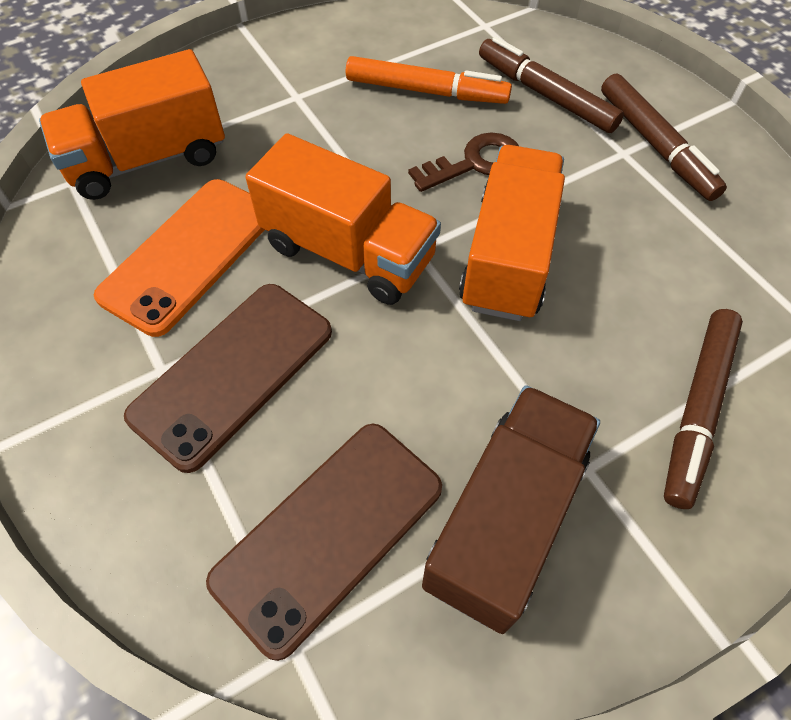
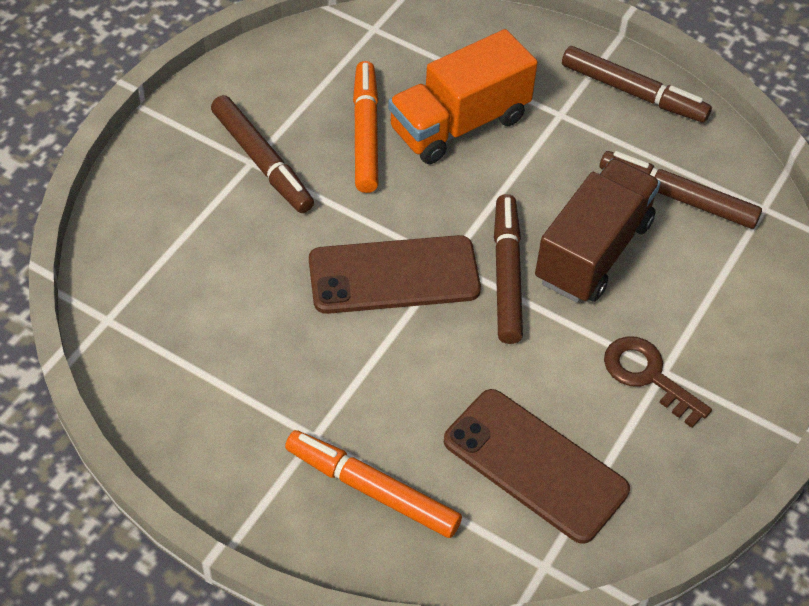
brown marker: [479,37,624,133] [601,74,727,201] [664,309,743,509] = 3 -> [211,95,314,213] [494,194,523,344] [562,46,712,122] [600,151,762,229] = 4
orange marker: [346,56,512,104] = 1 -> [285,430,462,538] [353,61,378,193] = 2
orange phone: [94,179,265,337] = 1 -> none = 0
orange truck: [39,49,225,200] [246,133,441,305] [459,145,565,321] = 3 -> [388,29,538,164] = 1

